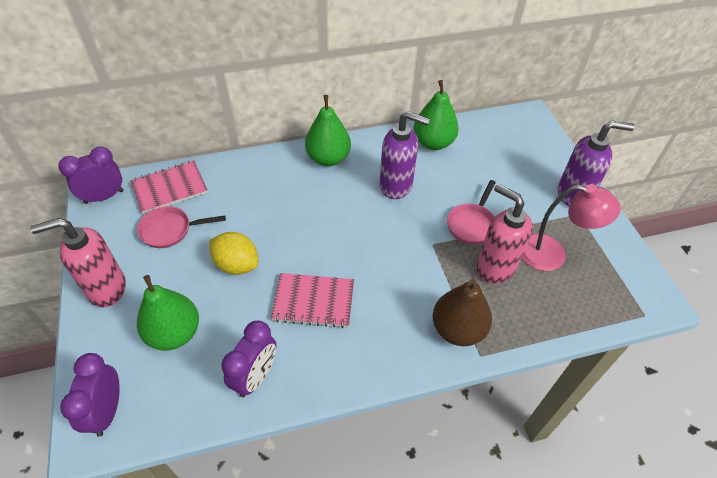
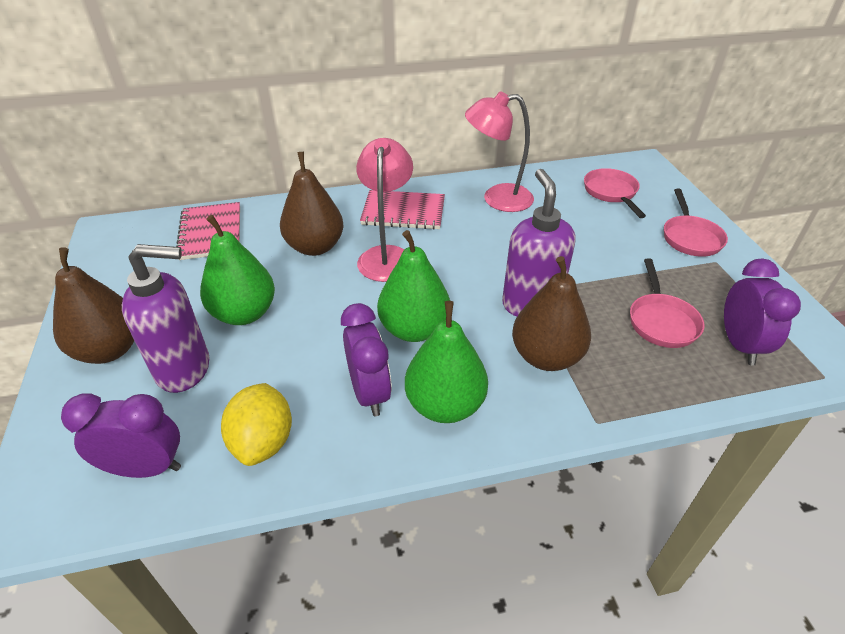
brown pear: [433,278,492,346] = 1 -> [53,247,134,364] [280,152,344,256] [512,256,591,371] = 3
pink lamp: [522,184,621,271] = 1 -> [356,138,413,282] [465,91,534,212] = 2
pink pan: [137,206,226,248] [447,180,496,245] = 2 -> [584,168,646,218] [630,258,704,348] [664,188,728,257] = 3
pink soap dispenser: [30,218,126,307] [477,184,533,284] = 2 -> none = 0

